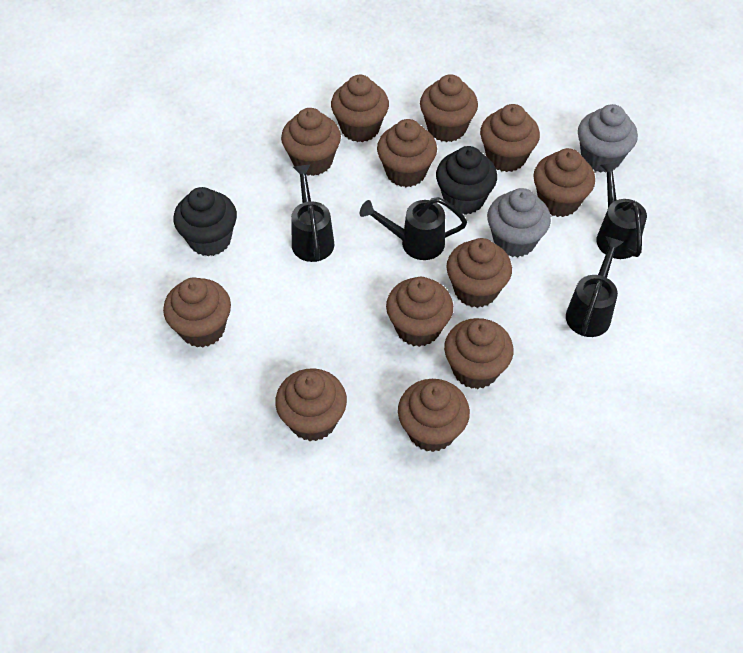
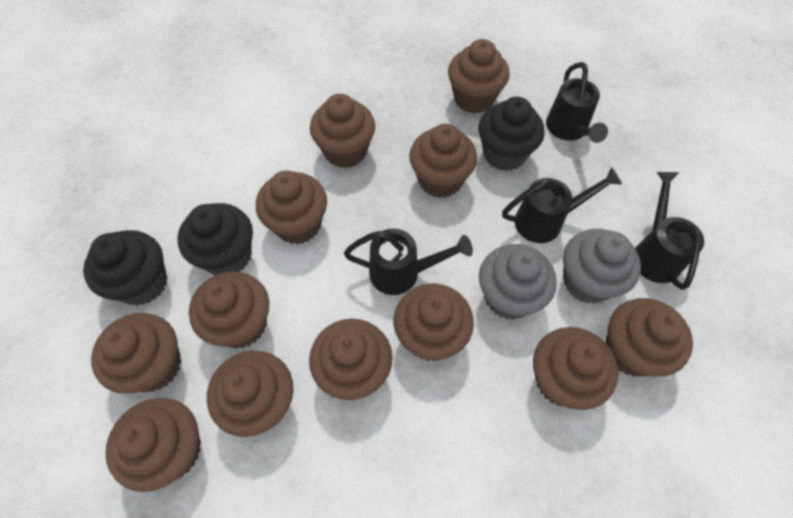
black cupcake: [173,187,237,256] [436,146,497,215] = 2 -> [83,230,168,306] [178,203,253,275] [479,97,545,171] = 3

